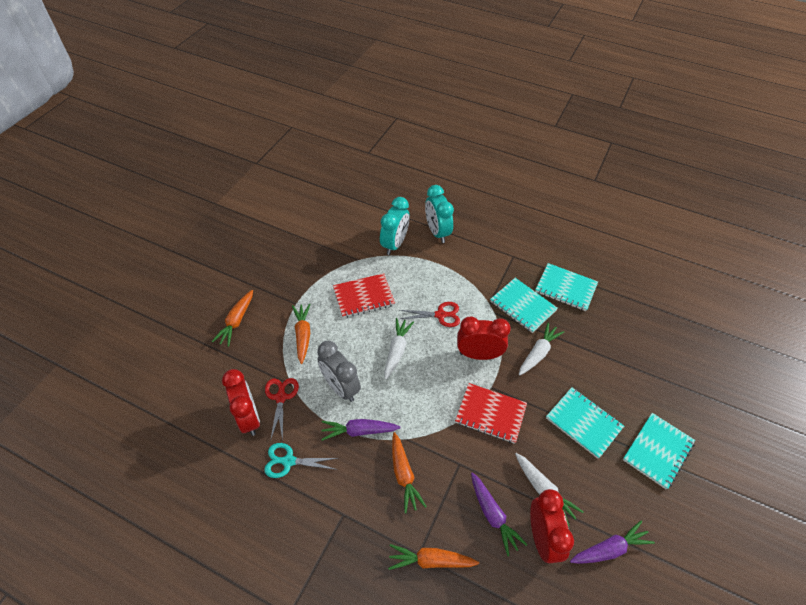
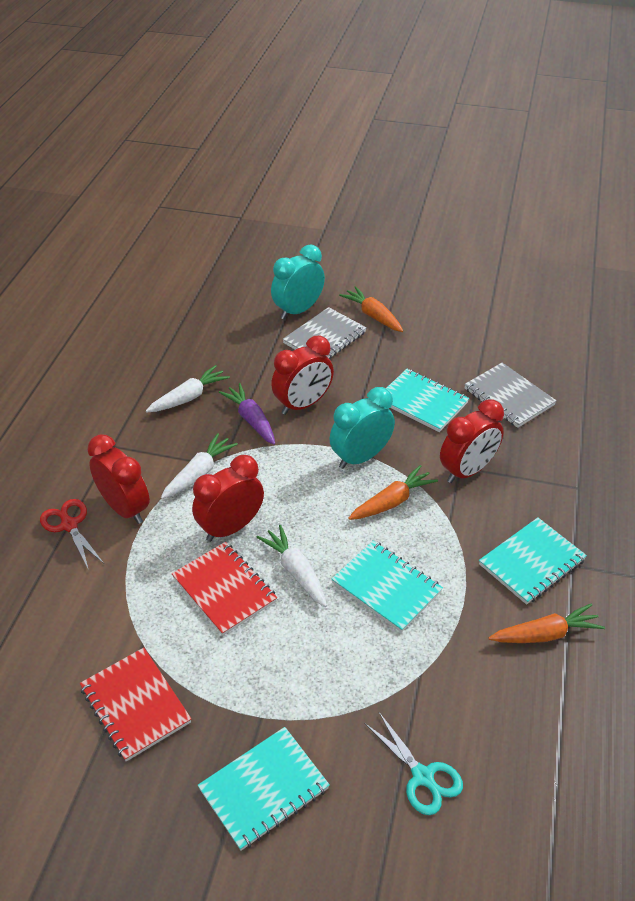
grey clock: [317,341,361,402] = 1 -> none = 0
grey notebook: none = 0 -> [283,307,367,359] [464,363,557,428] = 2
orange carrot: [212,290,253,347] [292,304,310,364] [388,544,479,570] [392,432,427,513] = 4 -> [339,286,403,332] [348,465,438,520] [488,603,605,643] = 3
purple carrot: [321,419,401,441] [471,472,528,556] [570,520,655,564] = 3 -> [219,383,275,445] = 1
red clock: [222,369,260,436] [457,316,511,360] [530,489,574,563] = 3 -> [87,434,150,524] [192,455,264,542] [271,336,334,415] [440,399,504,483] = 4
red scissors: [265,378,299,441] [400,302,460,327] = 2 -> [40,499,103,570] = 1

